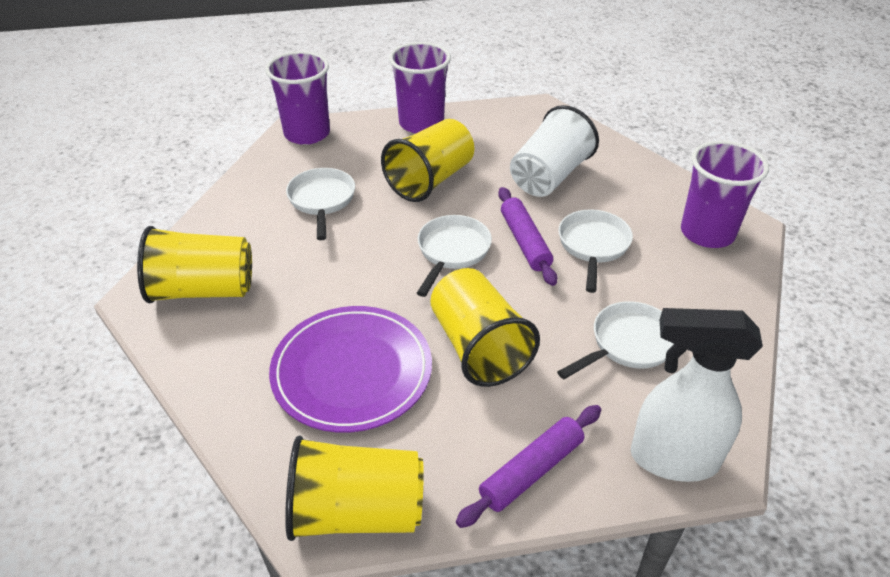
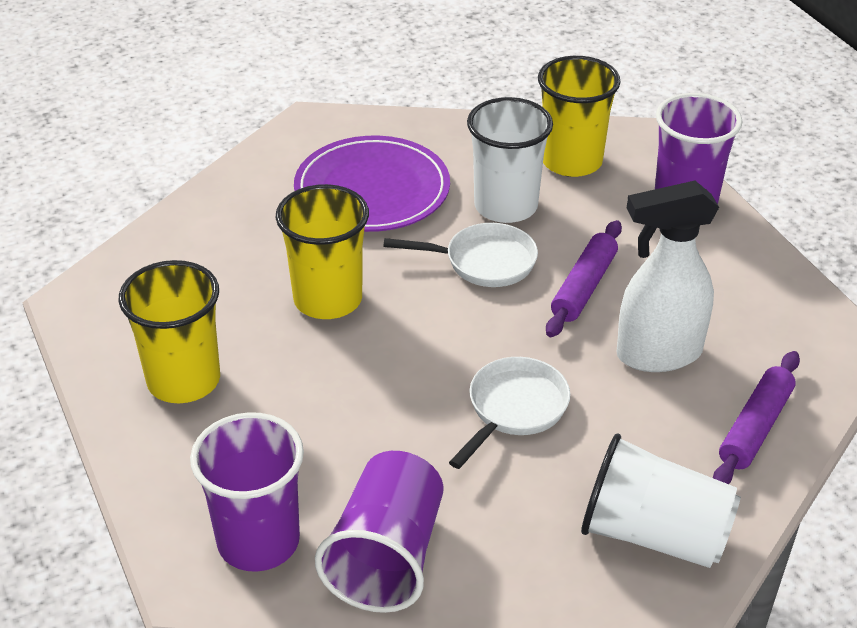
white cup: [510,105,599,197] = 1 -> [467,97,553,223] [581,433,741,568] = 2
white pan: [286,168,355,240] [417,215,492,297] [557,301,674,379] [559,209,633,293] = 4 -> [383,223,538,287] [449,357,570,469] = 2
yellow cup: [137,226,252,303] [285,435,424,541] [381,119,474,202] [430,268,540,387] = 4 -> [118,260,220,403] [276,184,369,319] [538,56,620,177] = 3

